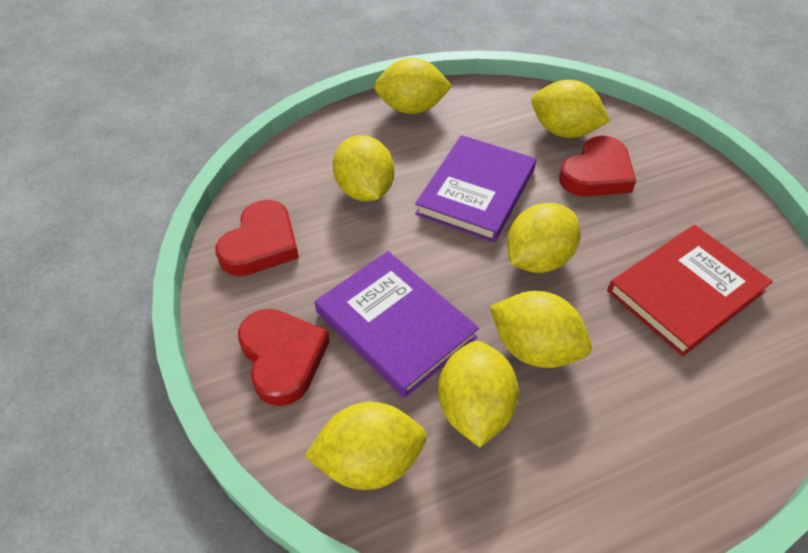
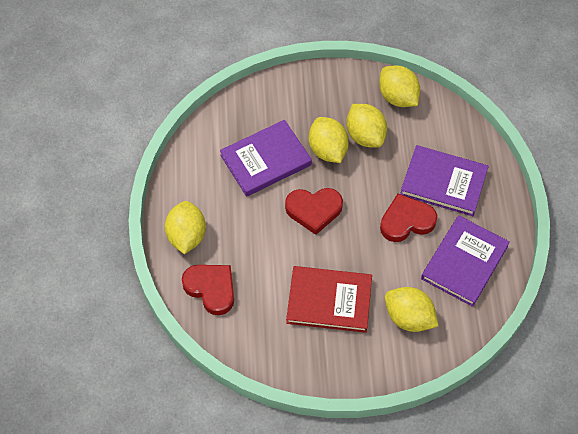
purple book: [315,251,479,398] [415,135,536,243] = 2 -> [220,120,312,197] [400,145,489,216] [421,215,510,307] = 3
yellow lemon: [304,402,427,490] [333,135,394,202] [374,58,452,114] [438,341,519,447] [490,291,592,368] [507,203,580,273] [532,80,610,138] = 7 -> [165,201,206,254] [309,117,349,163] [346,104,387,148] [379,65,420,107] [385,287,439,332] = 5

